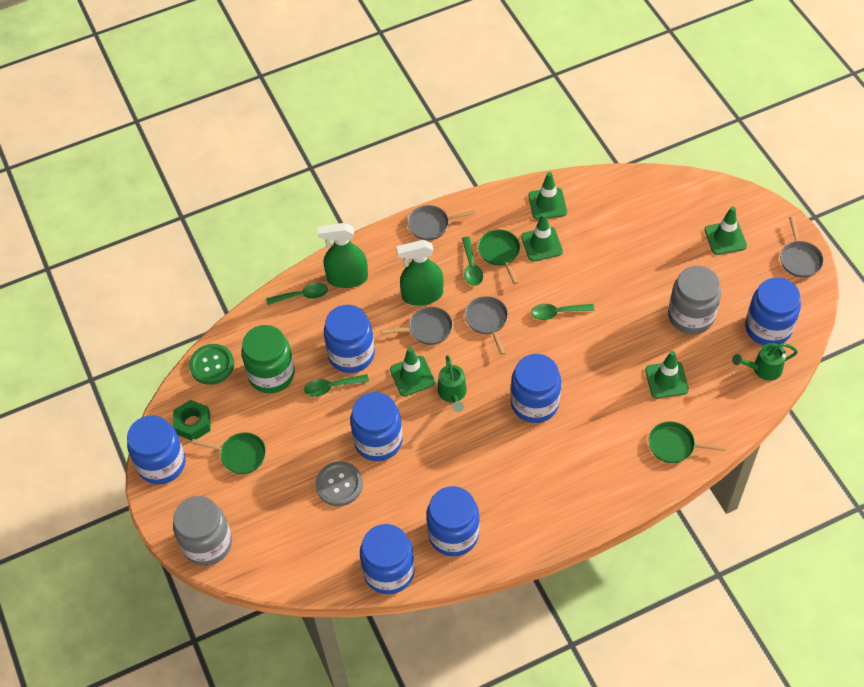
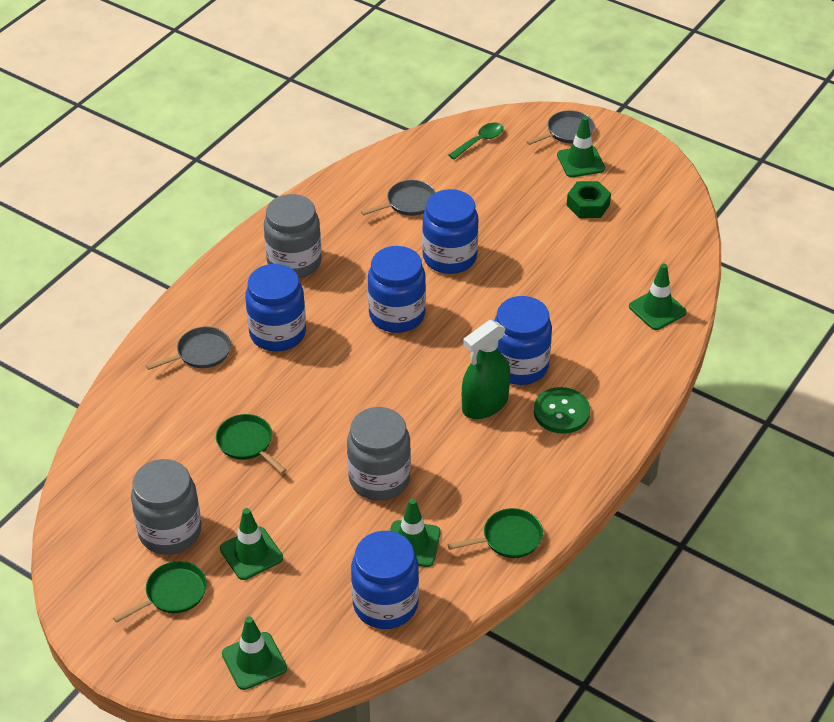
blue jar: [127,415,185,485] [324,305,375,373] [350,392,403,461] [360,524,415,594] [426,486,480,557] [511,354,561,423] [745,278,801,345] = 7 -> [245,264,306,351] [351,531,419,629] [368,246,426,333] [422,189,478,274] [494,296,552,385] = 5
green jar: [241,325,295,393] = 1 -> none = 0
green spoon: [266,282,328,305] [304,374,369,397] [462,237,483,286] [531,304,594,320] = 4 -> [448,122,504,160] = 1
green spray bottle: [318,223,368,288] [396,240,444,306] = 2 -> [462,320,510,419] = 1
green watering can: [438,355,467,412] [732,343,798,381] = 2 -> none = 0
grey button: [315,461,363,506] = 1 -> none = 0
grey jar: [173,496,232,566] [668,266,721,334] = 2 -> [131,459,201,555] [264,194,322,278] [347,407,411,500] = 3
grey pan: [381,307,453,345] [407,205,476,240] [465,296,508,355] [780,217,824,278] = 4 -> [146,326,231,370] [361,180,436,216] [527,110,595,145] = 3

